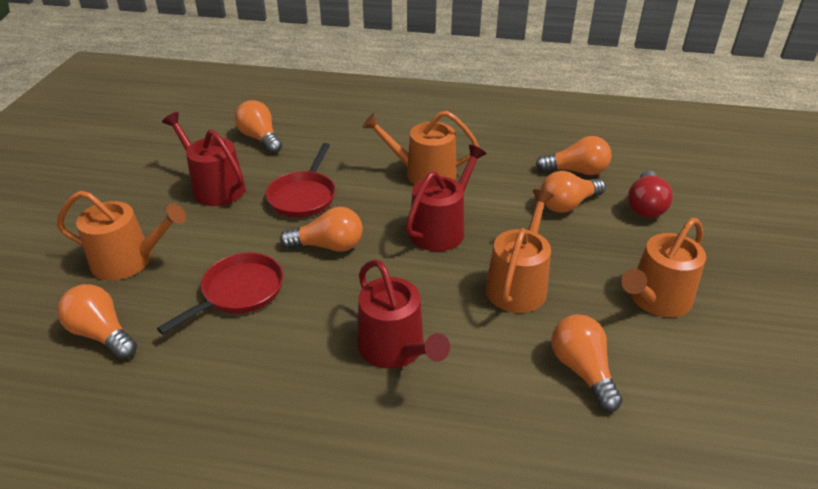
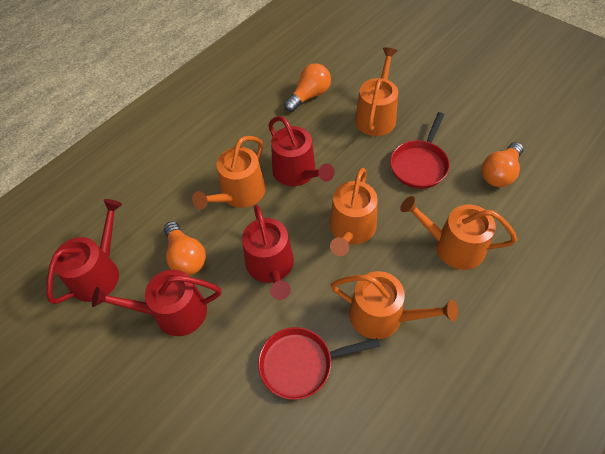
orange light bulb: [57,284,137,359] [235,100,282,154] [280,207,363,252] [536,136,612,175] [540,171,606,213] [551,314,623,412] = 6 -> [164,221,206,276] [284,63,331,112] [482,142,523,187] = 3
orange watering can: [57,191,186,280] [362,111,479,184] [485,189,554,313] [621,218,706,317] = 4 -> [192,136,266,209] [330,168,378,256] [331,271,458,339] [355,47,398,136] [400,196,517,270] = 5
red light bulb: [628,171,673,218] = 1 -> none = 0
red watering can: [162,112,246,206] [357,259,450,368] [405,145,487,252] = 3 -> [46,199,122,304] [92,270,221,336] [242,204,294,300] [268,116,334,186] = 4

